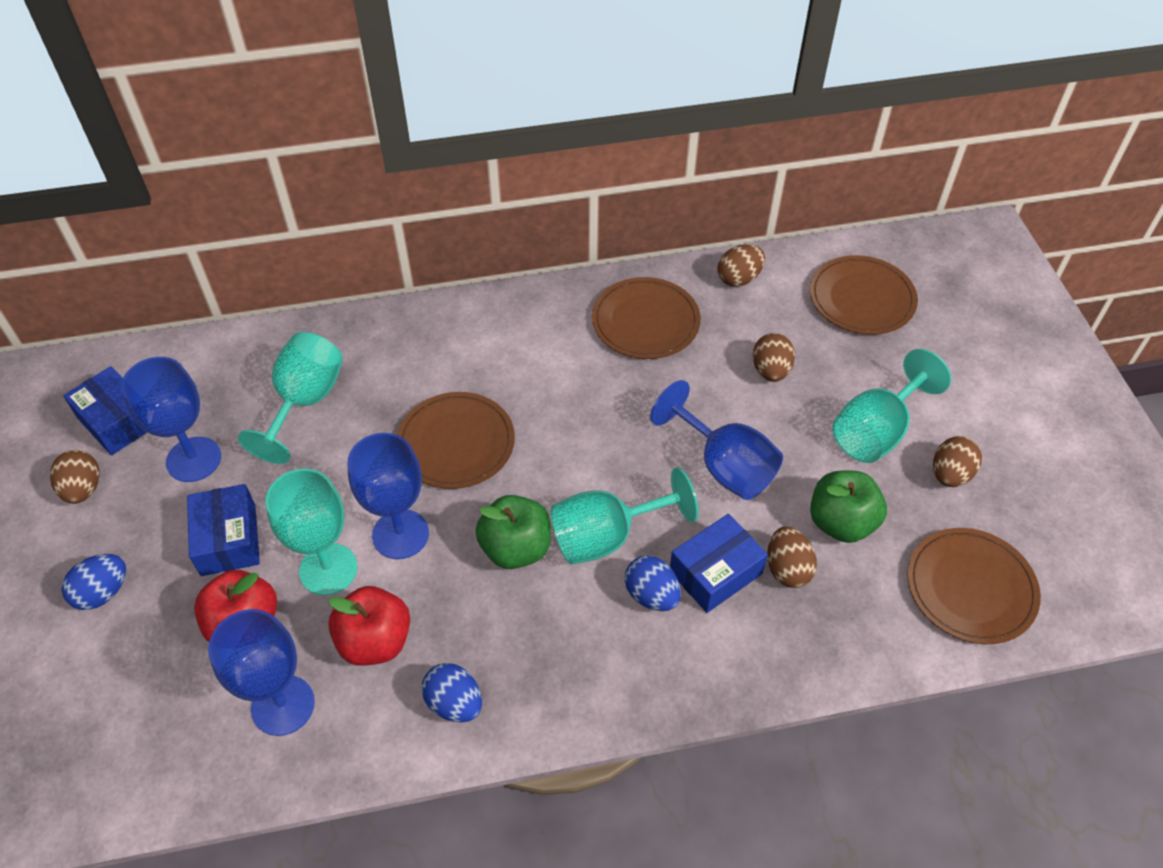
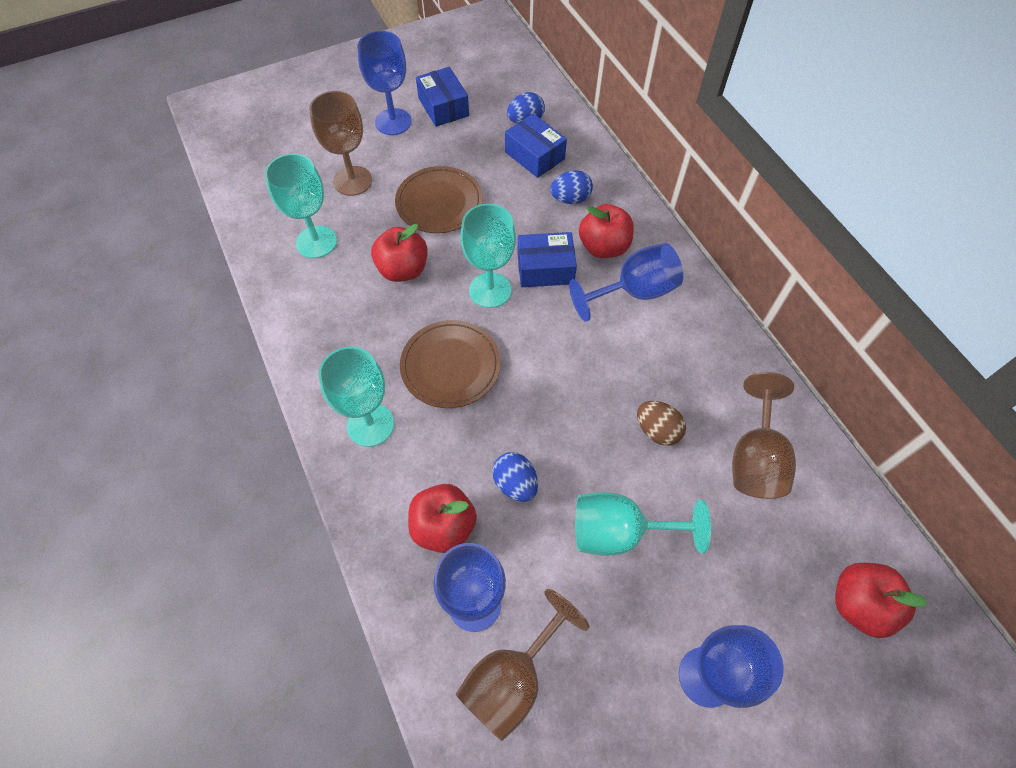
brown egg: [50,450,100,504] [717,244,765,287] [753,333,795,382] [767,526,817,588] [933,436,982,487] = 5 -> [637,401,686,446] = 1
brown goblet: none = 0 -> [309,91,372,196] [456,589,590,741] [732,372,796,499] = 3
brown plate: [397,392,515,489] [592,277,701,359] [810,255,918,335] [907,528,1041,644] = 4 -> [395,166,483,233] [400,320,501,408] = 2
green apple: [475,495,551,569] [810,470,887,543] = 2 -> none = 0
red apple: [194,570,277,642] [328,586,410,665] = 2 -> [371,224,428,282] [408,484,477,553] [579,204,634,258] [835,563,927,638] = 4

